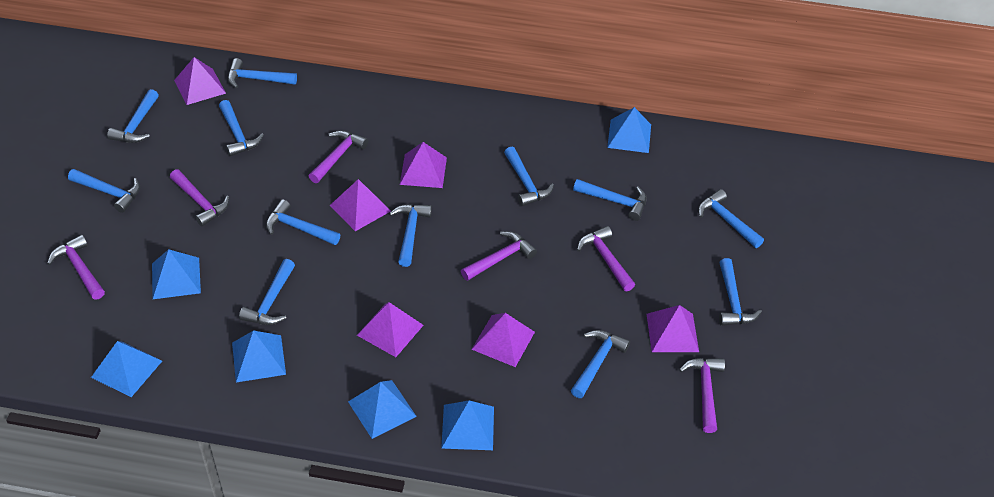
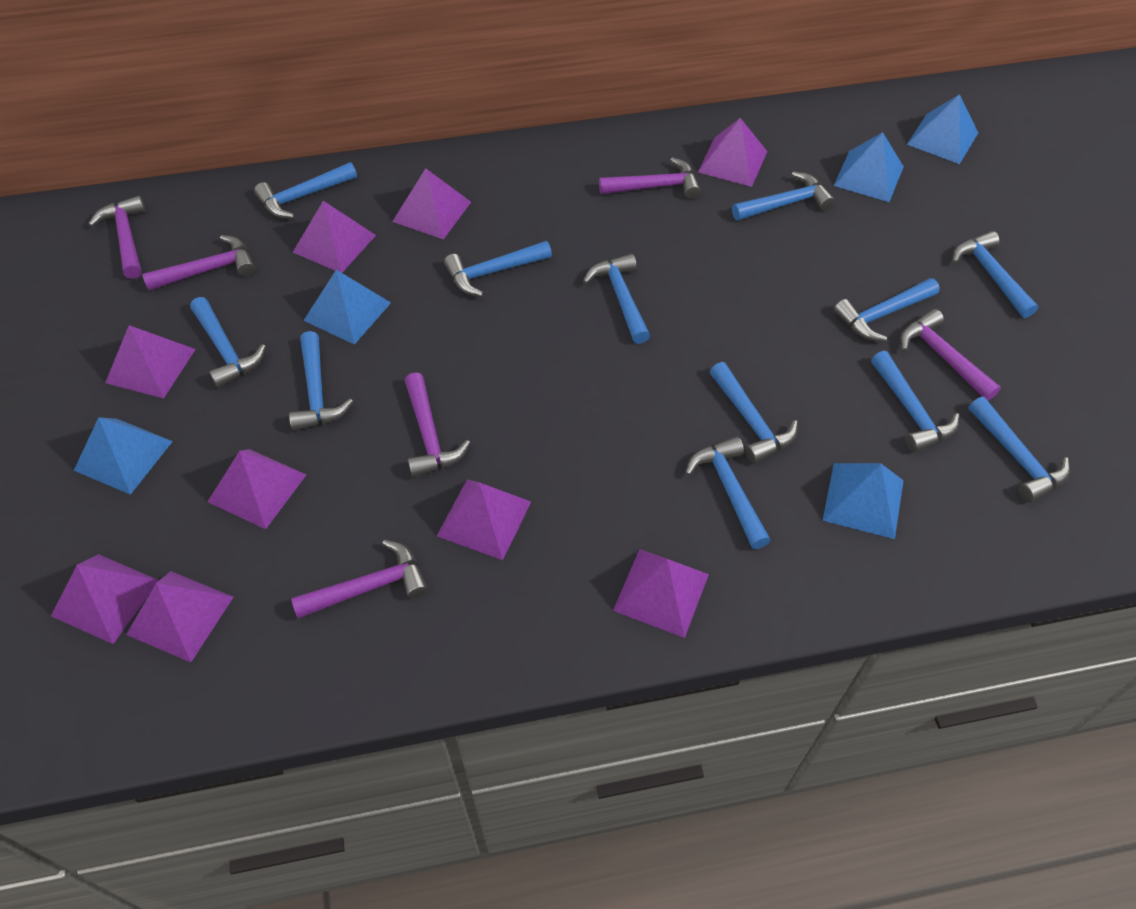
blue pyramid: [91,341,162,397] [152,249,201,299] [232,331,286,382] [348,380,417,439] [441,400,494,450] [607,107,651,153] = 6 -> [74,417,173,495] [303,270,391,345] [823,463,904,539] [834,132,904,202] [907,94,978,164] = 5
purple pyramid: [174,57,226,105] [330,179,391,231] [357,302,424,357] [400,142,447,188] [471,313,535,367] [647,305,699,352] = 6 -> [51,554,159,644] [105,325,196,398] [126,571,233,662] [208,449,306,529] [293,201,376,273] [392,168,471,240] [437,479,531,560] [613,549,709,638] [698,118,768,187] = 9

